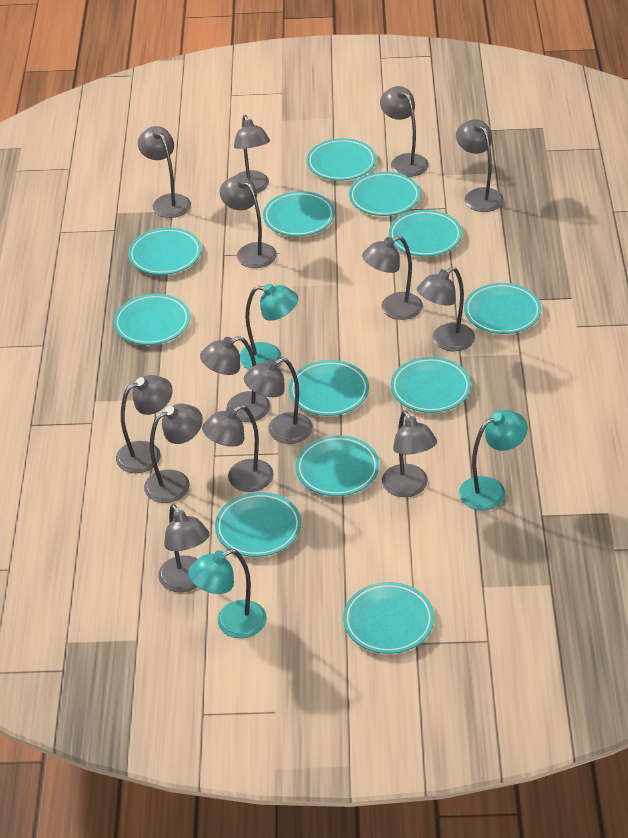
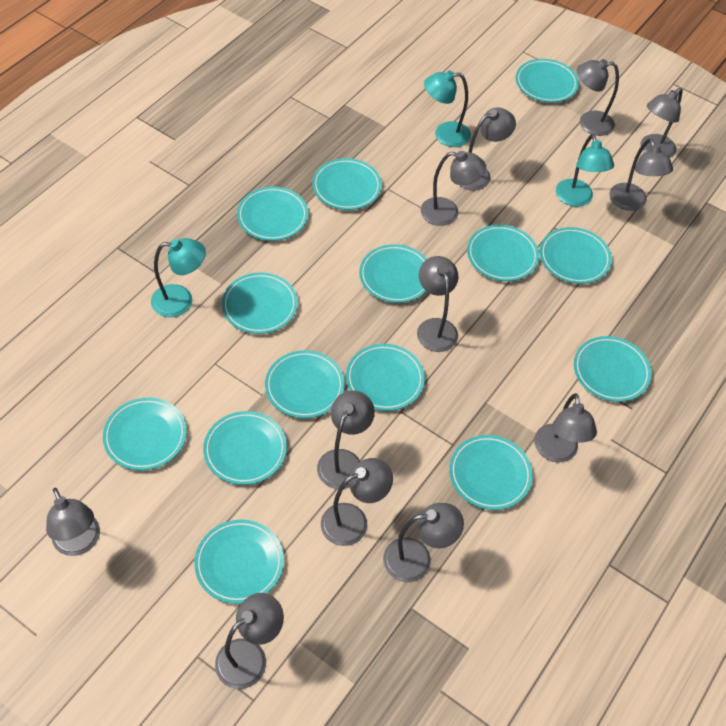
grey lamp: [116,375,173,473] [138,126,191,218] [144,404,203,503] [158,504,210,592] [200,336,270,422] [202,405,274,492] [220,175,277,268] [234,115,270,193] [244,357,313,444] [362,236,423,320] [380,86,429,177] [382,410,437,497] [417,267,475,351] [456,119,504,212] = 14 -> [46,488,100,556] [215,593,284,689] [317,390,375,489] [321,458,393,546] [383,503,464,582] [417,256,458,352] [421,151,486,226] [459,108,516,190] [534,393,597,463] [577,59,619,136] [610,139,673,211] [641,88,682,158] = 12
turquoise plate: [114,294,190,345] [128,228,202,275] [215,492,301,557] [263,191,335,236] [289,360,369,416] [296,435,379,496] [307,138,376,181] [343,582,434,654] [349,172,420,216] [389,210,462,257] [391,357,471,413] [464,283,542,334] = 12 -> [103,398,187,470] [195,520,284,604] [203,411,287,485] [222,272,298,334] [237,187,308,241] [265,350,345,418] [312,158,382,210] [346,344,425,411] [359,244,427,303] [449,435,533,510] [467,225,539,281] [516,59,579,103] [540,227,612,284] [574,336,652,402] = 14

